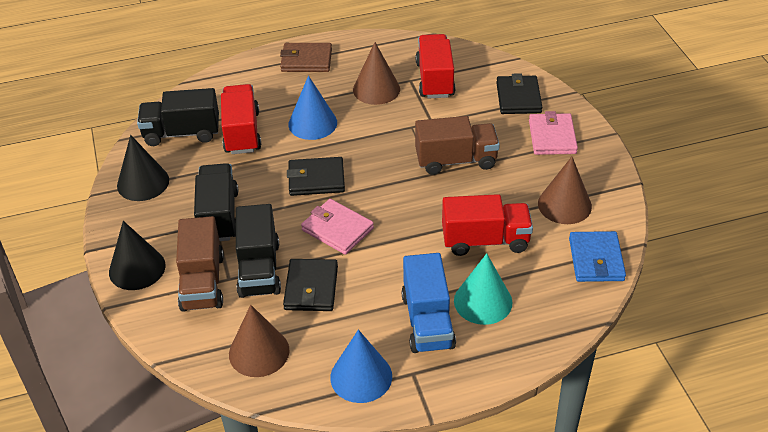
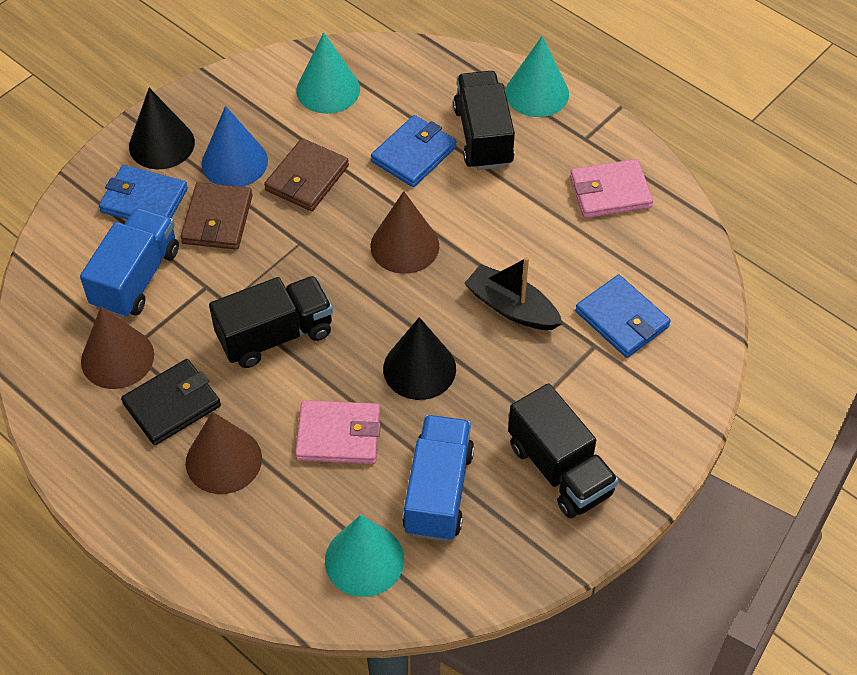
black boat: none = 0 -> [464,257,563,330] = 1
black wallet: [283,259,338,311] [287,157,345,196] [496,73,543,114] = 3 -> [121,359,221,445] = 1
blue cone: [288,76,337,140] [330,330,392,403] = 2 -> [202,106,268,187] = 1
blue truck: [401,253,456,353] = 1 -> [80,207,179,318] [402,415,474,541] = 2
blue wallet: [569,231,626,282] = 1 -> [99,165,188,219] [371,115,457,187] [575,275,671,358] = 3
brown truck: [176,216,224,312] [415,116,500,175] = 2 -> none = 0
brown wallet: [280,43,332,72] = 1 -> [181,182,253,250] [264,138,349,211] = 2
red truck: [221,84,261,154] [415,34,455,98] [442,194,533,256] = 3 -> none = 0
turquoise cone: [454,253,513,325] = 1 -> [296,32,360,114] [325,515,404,597] [505,36,569,117] = 3

